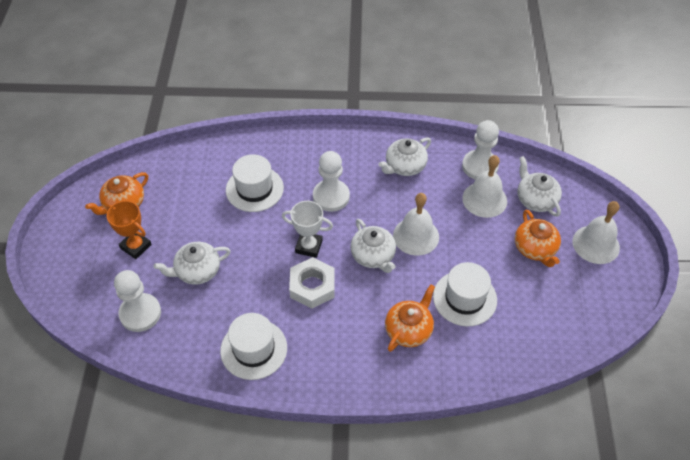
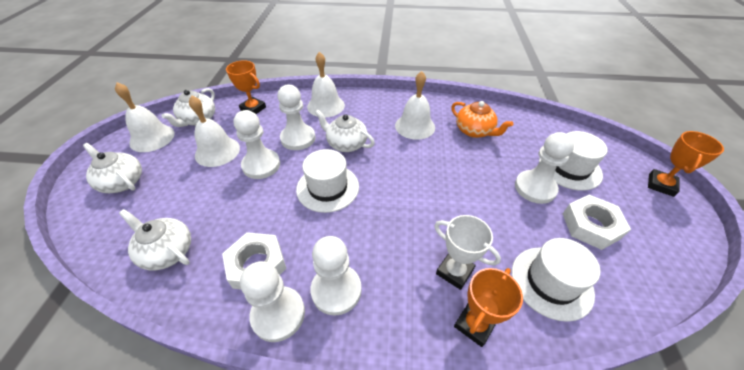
orange teapot: [85,172,148,215] [385,285,435,352] [515,210,561,267] = 3 -> [451,101,513,138] = 1
orange trophy: [107,201,152,259] = 1 -> [226,60,266,114] [454,268,523,347] [648,131,724,197] = 3
white bell: [393,193,439,256] [462,155,507,218] [572,201,620,264] = 3 -> [115,82,175,152] [189,95,240,167] [307,52,345,117] [395,71,435,140] = 4
white nut: [289,257,335,309] = 1 -> [222,232,286,289] [563,195,631,250] = 2
white pawn: [114,270,161,332] [313,151,350,212] [462,120,499,180] = 3 -> [233,110,280,179] [240,261,305,342] [277,85,315,150] [311,236,362,315] [515,132,574,204] = 5

